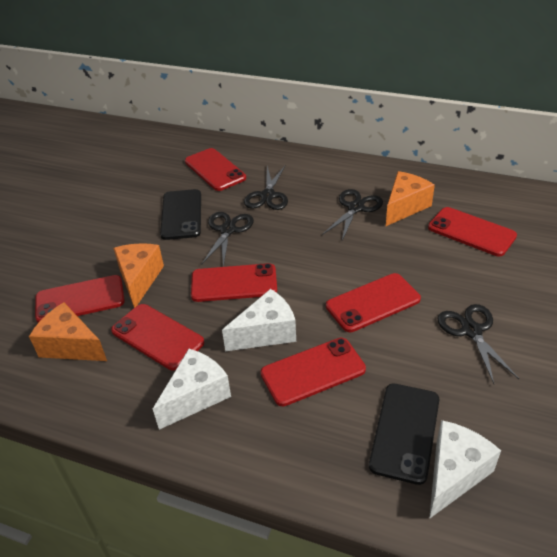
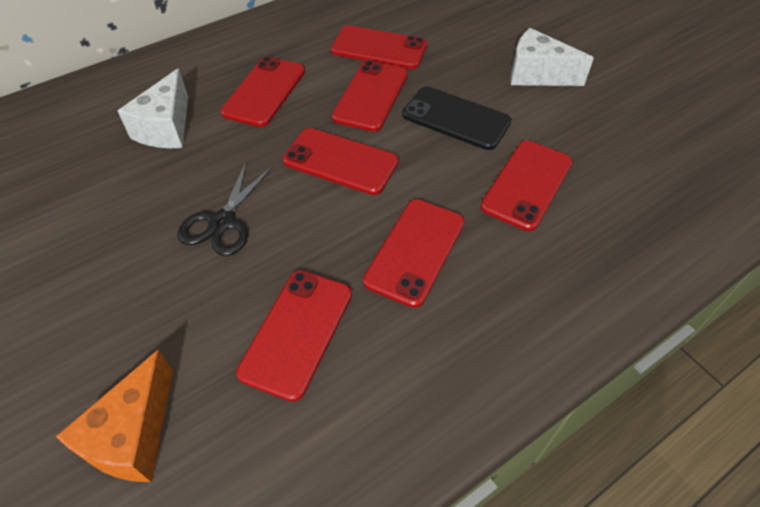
black phone: [160,189,201,240] [369,384,439,485] = 2 -> [402,86,512,150] = 1
black scissors: [202,212,254,267] [244,165,288,210] [322,189,383,240] [437,304,519,384] = 4 -> [177,160,274,256] = 1
orange cheese: [29,303,107,361] [113,243,164,308] [386,171,435,226] = 3 -> [56,349,173,482] = 1
white cheese: [153,349,231,430] [222,289,296,351] [429,420,501,519] = 3 -> [118,68,188,148] [510,28,594,86] = 2

